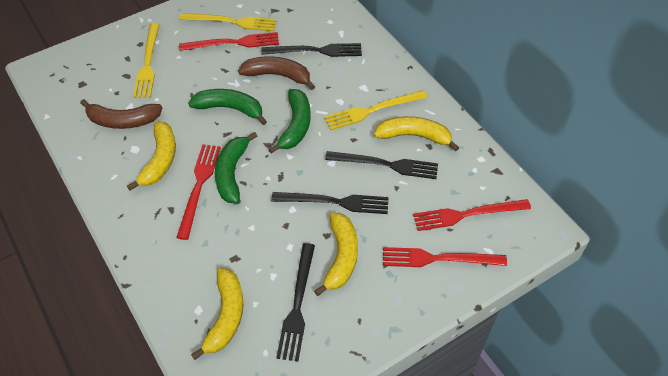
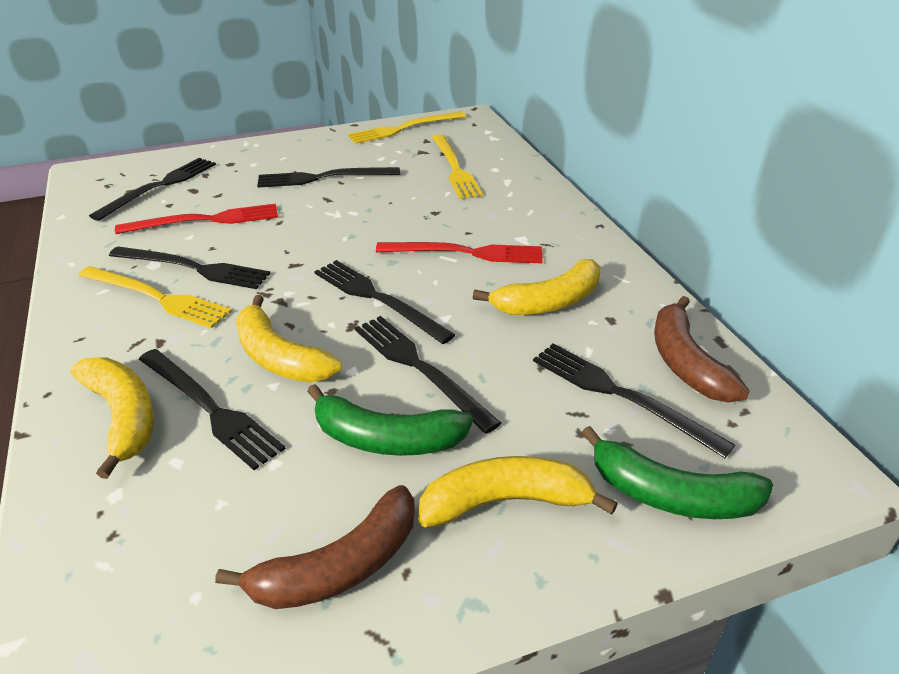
black fork: [262,43,362,57] [271,192,389,214] [276,243,315,361] [325,151,438,179] = 4 -> [89,158,216,221] [109,246,270,289] [139,349,286,470] [257,167,400,188] [314,260,455,344] [355,316,501,434] [533,343,735,458] = 7
green banana: [188,89,267,125] [215,132,257,204] [269,89,311,153] = 3 -> [307,384,473,456] [582,426,773,519] = 2
red fork: [176,144,221,240] [179,32,279,51] [383,247,507,267] [413,199,531,231] = 4 -> [115,204,278,234] [376,242,543,263] = 2

